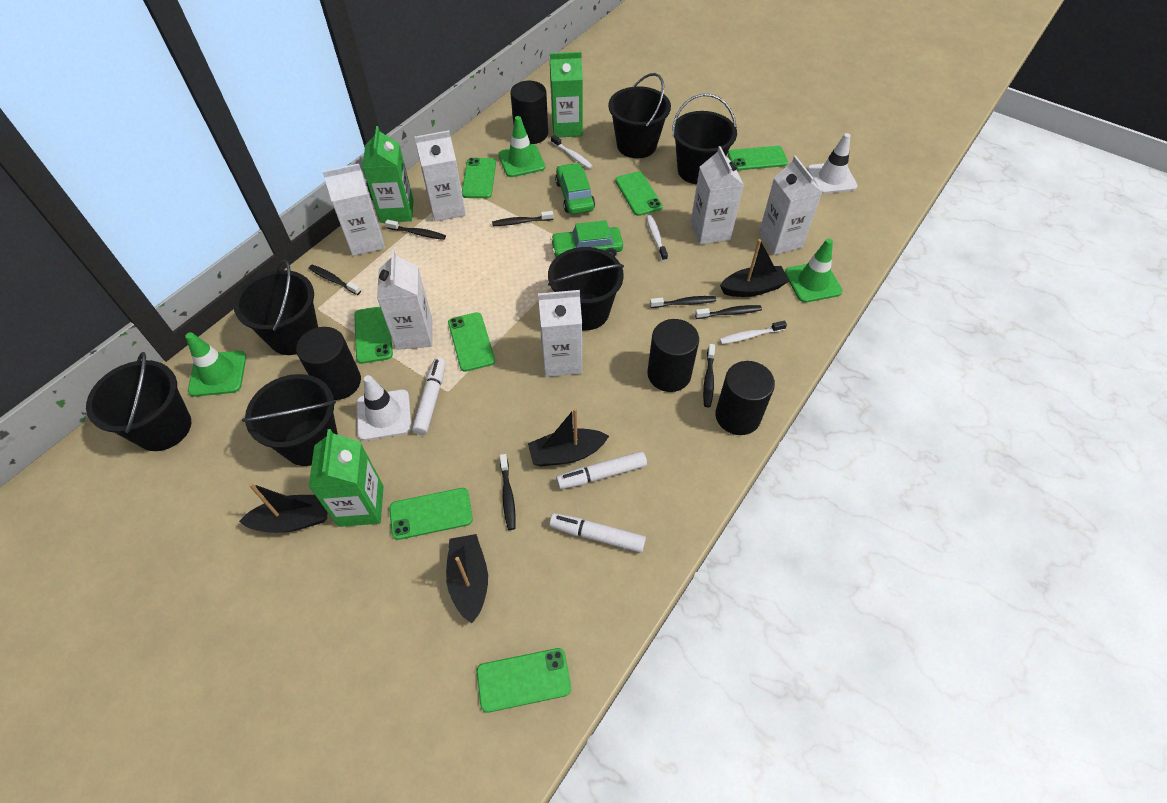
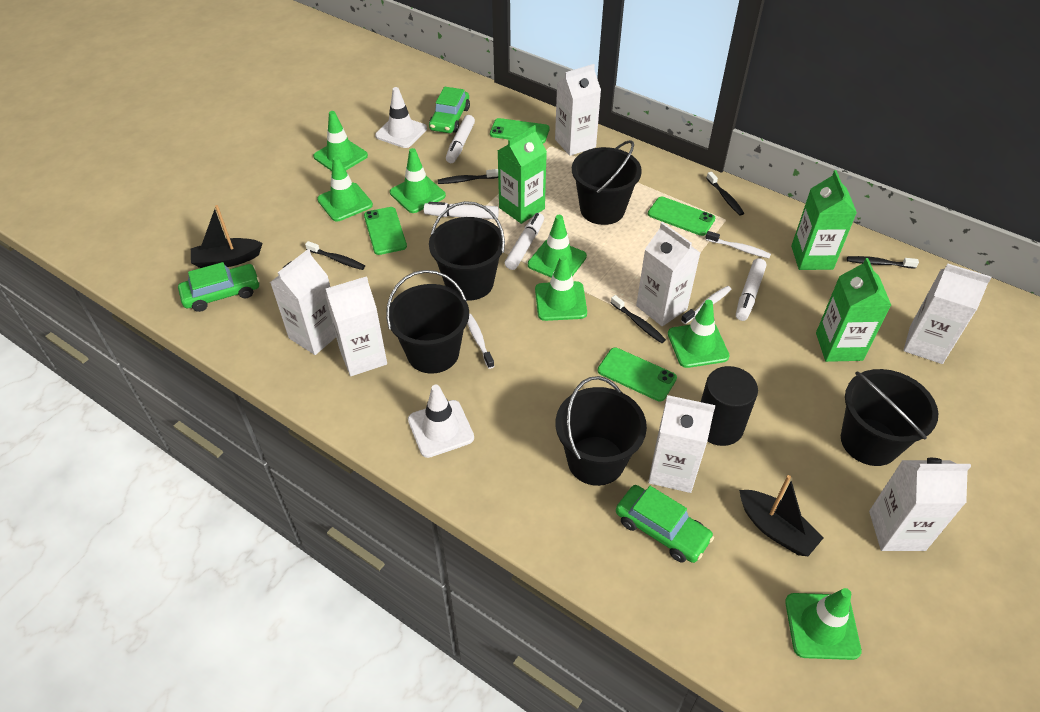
black boat: [239,483,327,533] [446,534,488,623] [528,408,609,466] [720,239,789,297] = 4 -> [191,205,263,268] [739,475,823,556] = 2
black bucket: [86,352,191,451] [234,260,318,355] [242,374,338,466] [548,247,624,330] [608,73,671,158] [672,94,737,184] = 6 -> [386,270,469,374] [429,201,505,301] [556,376,647,486] [572,140,642,225] [841,369,938,466] = 5
black cylinder: [296,327,361,400] [510,81,548,144] [647,319,699,392] [715,361,775,435] = 4 -> [701,366,758,446] = 1
black toothbrush: [309,265,361,295] [385,220,446,240] [492,211,554,226] [500,454,516,530] [650,296,716,308] [695,305,762,319] [703,344,715,407] = 7 -> [305,241,365,270] [438,169,498,184] [611,295,666,343] [706,172,744,216] [847,256,919,268] = 5
green car: [550,220,623,257] [555,163,595,214] = 2 -> [178,262,260,312] [429,87,470,133] [616,485,714,563] = 3
green phone: [354,306,393,364] [389,488,473,540] [448,312,495,372] [462,158,496,198] [477,648,571,713] [615,171,663,216] [728,146,788,171] = 7 -> [364,207,407,255] [490,118,550,144] [598,348,677,401] [648,197,715,236] = 4
green traffic cone: [185,332,246,397] [498,116,545,177] [785,239,843,303] = 3 -> [313,111,368,171] [317,156,373,221] [390,148,446,213] [528,215,587,278] [535,255,587,321] [668,300,730,368] [785,588,861,660] = 7
white carton: [322,164,385,256] [377,250,433,350] [415,130,466,222] [538,290,582,377] [691,146,744,245] [759,156,823,255] = 6 -> [270,249,336,355] [325,276,387,376] [555,64,601,156] [636,222,700,326] [648,395,715,493] [869,458,971,551] [903,263,991,364] = 7
white marker: [412,358,446,435] [549,513,646,553] [556,451,647,489] = 3 -> [424,202,499,219] [446,115,475,163] [505,213,544,270] [736,258,766,321] = 4

